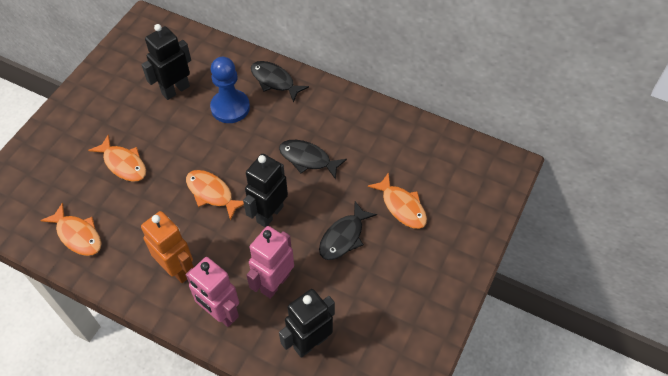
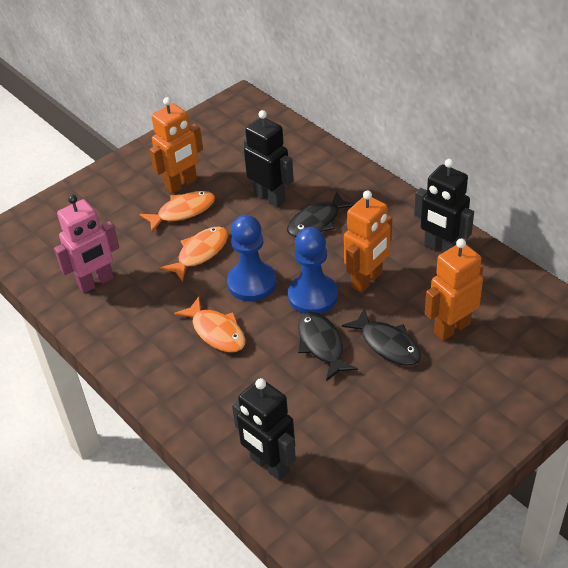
blue pawn: [210,57,250,123] = 1 -> [227,215,277,301] [288,227,338,314] = 2
orange fish: [40,202,101,256] [88,134,146,182] [186,170,244,221] [368,172,427,229] = 4 -> [140,191,215,233] [160,227,228,282] [174,296,246,352] = 3
orange robot: [141,211,194,283] = 1 -> [149,97,203,194] [344,190,392,293] [425,239,483,341] = 3
pink robot: [186,257,239,327] [246,226,294,299] = 2 -> [54,195,119,293] = 1

